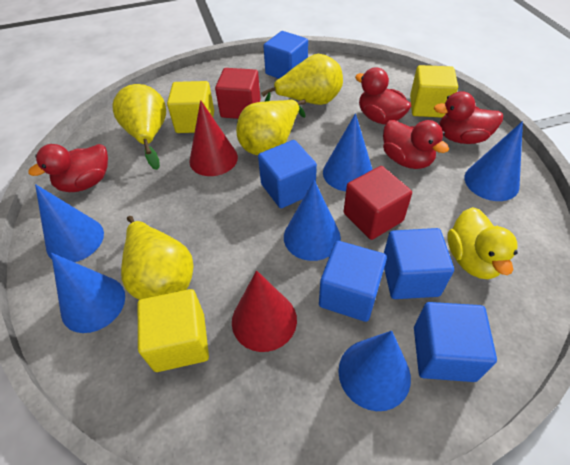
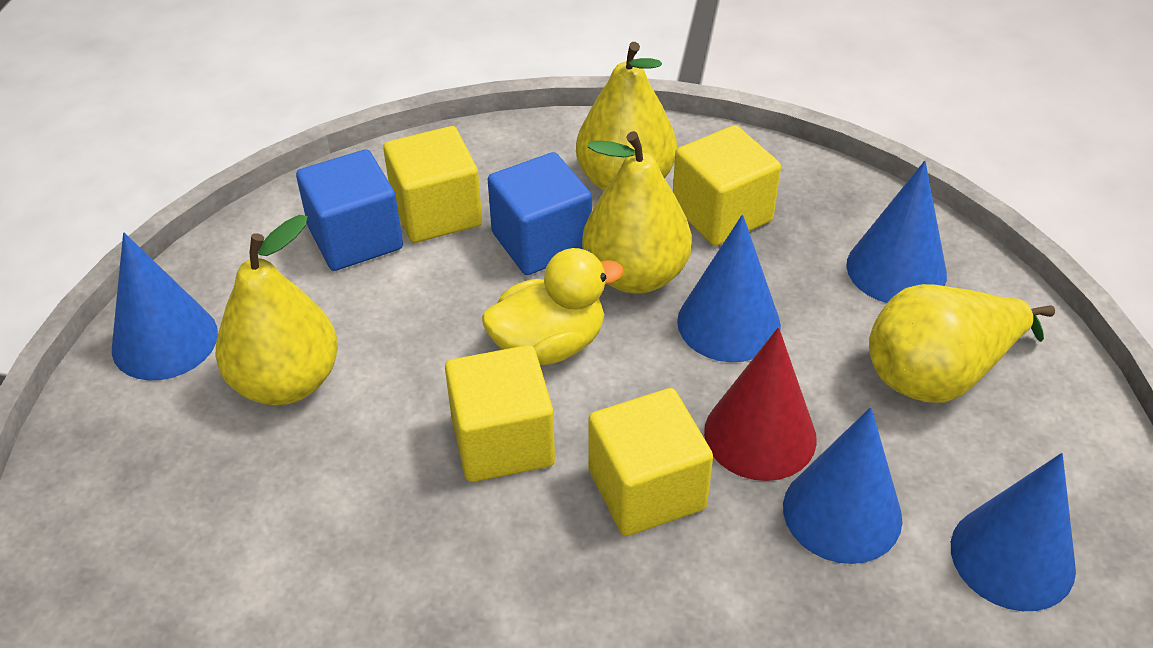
blue cone: [35,184,104,262] [51,253,125,333] [284,180,341,261] [323,113,373,191] [338,331,411,411] [464,121,523,201] = 6 -> [112,232,218,380] [677,214,781,362] [783,407,902,564] [846,161,947,303] [951,453,1076,611] = 5
blue cube: [258,140,317,208] [263,31,308,79] [319,241,387,322] [384,228,454,299] [414,302,497,382] = 5 -> [296,149,403,271] [488,152,592,275] = 2
red cone: [189,100,238,176] [232,270,297,352] = 2 -> [704,327,817,481] = 1
red cube: [215,68,261,119] [344,166,412,240] = 2 -> none = 0
red duck: [28,144,108,192] [355,67,411,124] [383,120,449,169] [434,91,503,144] = 4 -> none = 0
yellow cube: [138,289,209,372] [167,81,214,133] [410,65,458,118] = 3 -> [383,126,482,243] [445,345,555,482] [589,388,713,536] [673,125,781,246] = 4

